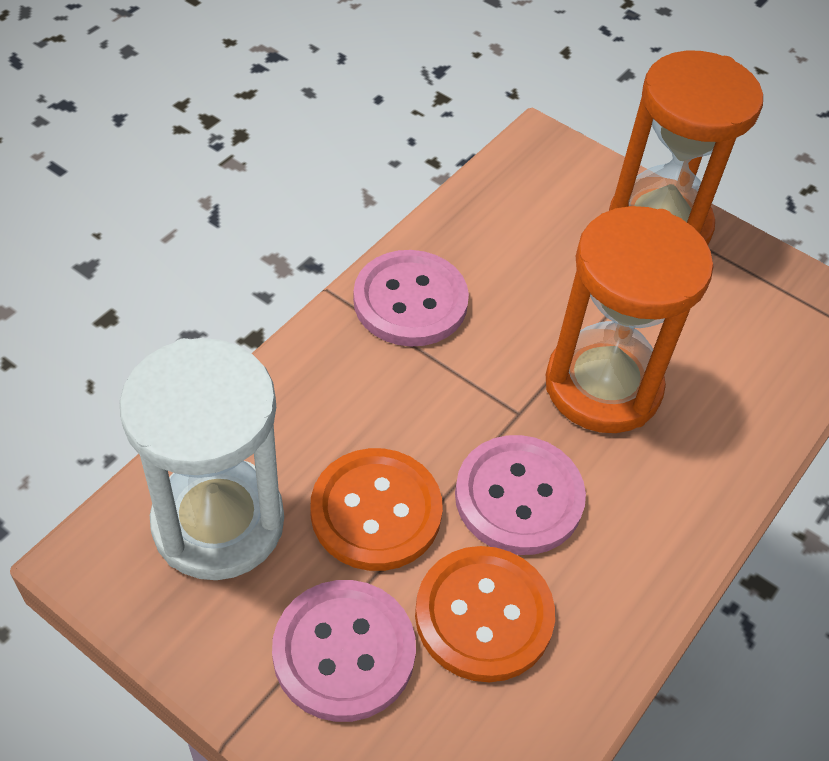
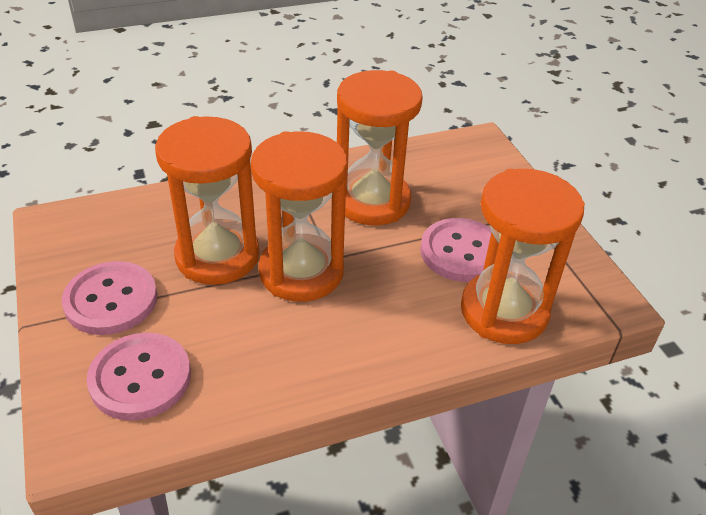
orange button: [310,448,443,571] [415,546,555,682] = 2 -> none = 0
orange hourglass: [545,206,713,433] [609,51,763,245] = 2 -> [155,116,259,285] [251,131,347,302] [337,70,423,225] [461,169,585,344] = 4
white hourglass: [119,338,284,580] = 1 -> none = 0

